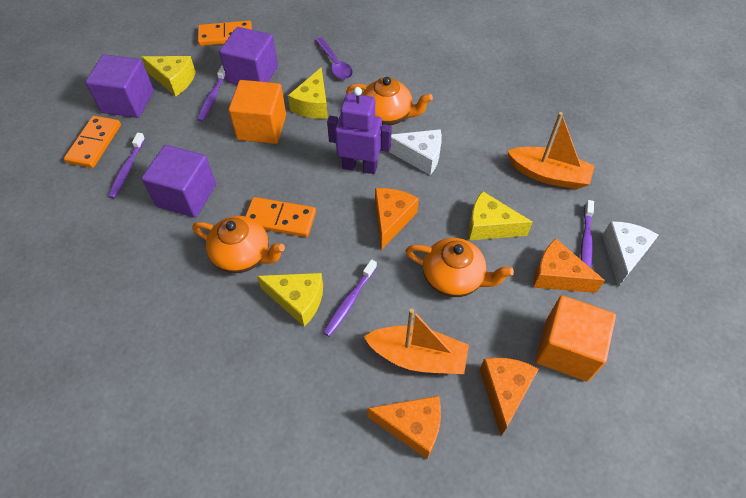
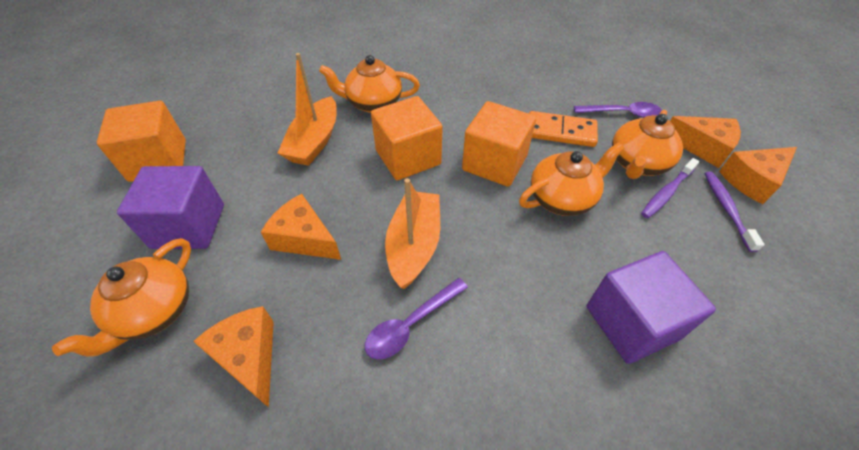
orange cube: [228,80,286,144] [535,296,616,382] = 2 -> [97,101,186,182] [371,96,443,180] [462,101,536,187] = 3
orange domino: [64,116,121,168] [198,21,252,46] [245,197,316,237] = 3 -> [529,111,598,147] = 1
orange teapot: [192,216,285,273] [346,77,433,125] [406,238,514,297] = 3 -> [52,238,191,357] [319,55,420,113] [519,142,624,216] [612,110,683,179] = 4
purple cube: [85,54,154,118] [141,145,216,218] [219,27,278,85] = 3 -> [117,166,224,249] [587,251,716,364] = 2
purple robot: [327,87,392,174] = 1 -> none = 0
purple spoon: [315,37,353,80] = 1 -> [365,278,468,360] [574,102,662,118] = 2
purple toothbrush: [108,133,145,199] [197,65,226,122] [323,259,377,337] [581,200,594,268] = 4 -> [641,158,699,218] [705,171,765,252] = 2
white cheese: [389,129,442,175] [602,221,659,287] = 2 -> none = 0
yellow cheese: [141,56,196,96] [257,273,323,327] [288,67,328,119] [468,191,533,240] = 4 -> none = 0

